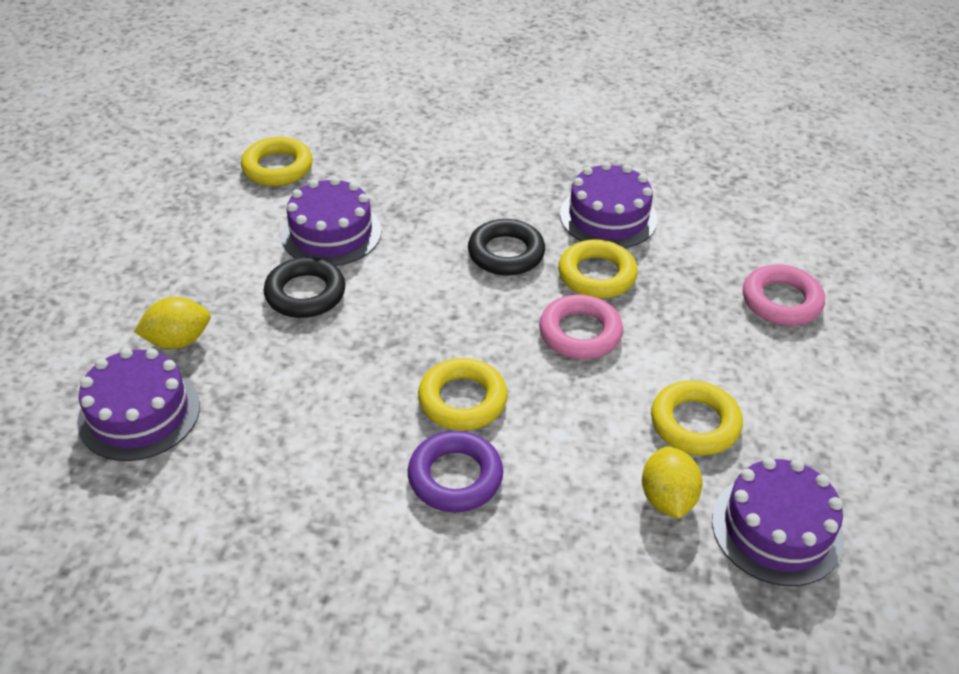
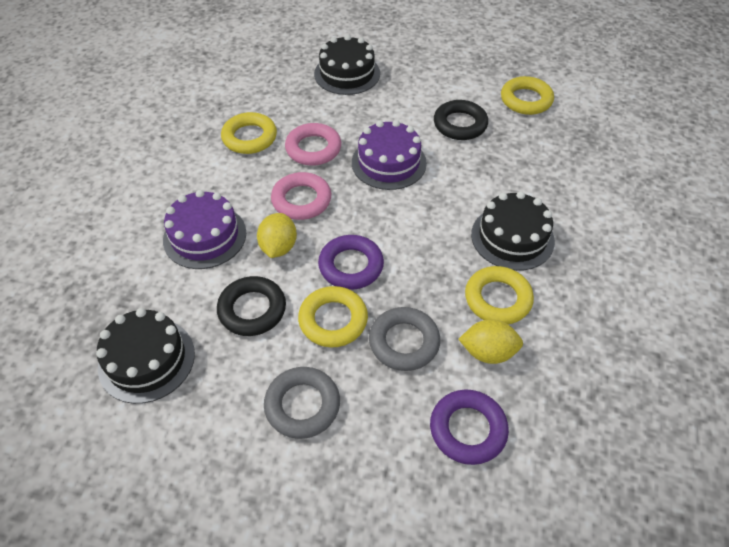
black cake: none = 0 -> [96,308,195,404] [314,35,380,95] [471,191,555,271] = 3
grey ring: none = 0 -> [264,367,340,439] [369,307,440,371] = 2
purple cake: [77,348,200,461] [281,177,381,266] [560,162,658,248] [712,457,844,586] = 4 -> [163,190,246,269] [352,120,427,190] = 2
purple ring: [408,431,503,512] = 1 -> [318,235,384,290] [430,389,509,465] = 2

